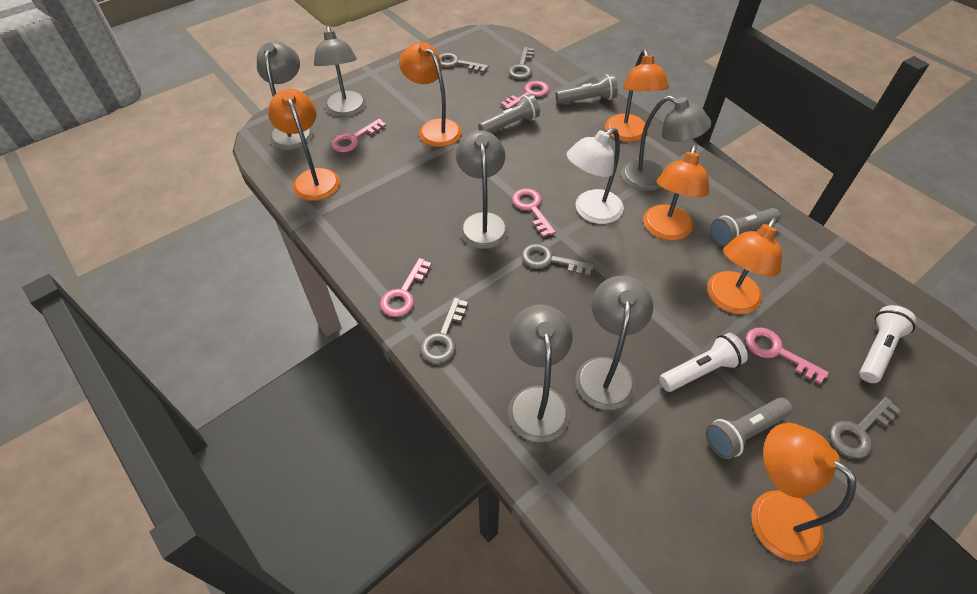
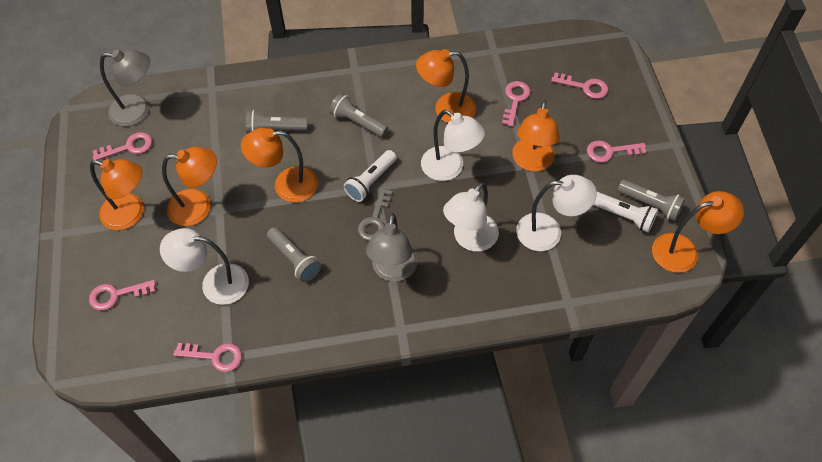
grey key: [420,297,468,364] [439,53,489,73] [508,47,534,79] [521,243,594,276] [830,397,900,458] = 5 -> [358,188,392,241] = 1
grey lamp: [257,42,313,150] [314,26,366,117] [456,130,509,249] [508,305,573,442] [575,276,653,410] [621,96,711,191] = 6 -> [100,49,150,126] [366,214,418,281] = 2
pink key: [331,119,386,152] [380,258,432,317] [501,81,549,109] [512,188,556,237] [745,327,829,384] = 5 -> [89,280,156,310] [93,132,152,160] [173,343,242,372] [502,81,531,127] [551,72,608,99] [587,140,647,163] = 6
white lamp: [567,128,624,224] = 1 -> [160,228,249,305] [421,110,485,181] [443,182,499,252] [516,175,597,251] = 4

